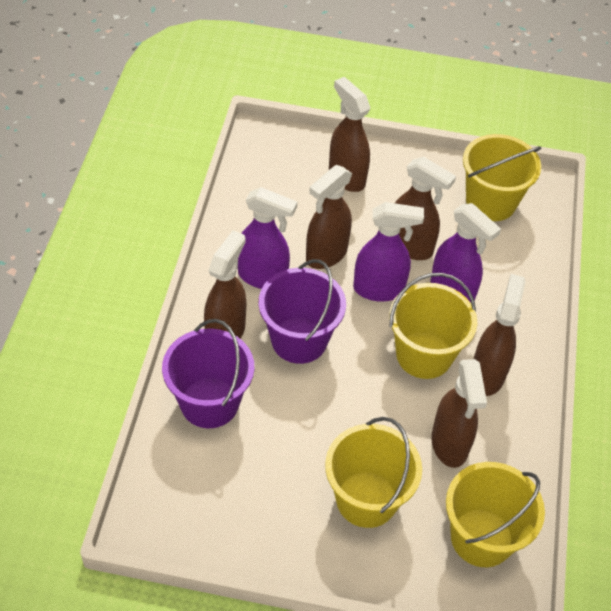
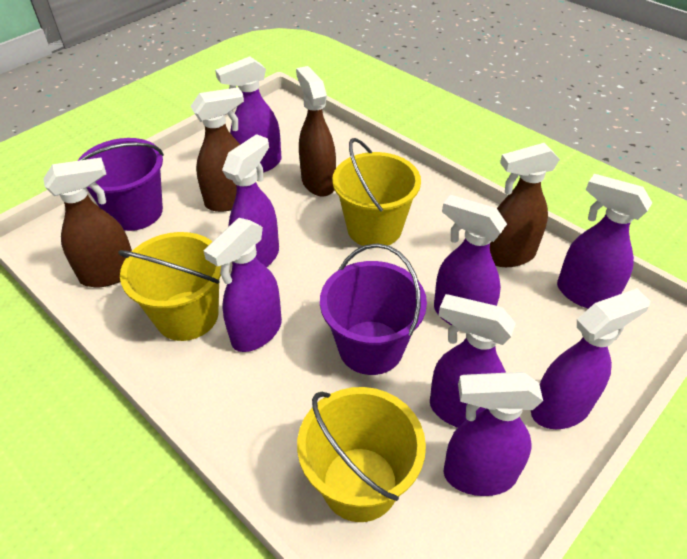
brown spray bottle: [204,230,246,339] [306,165,352,269] [329,77,370,192] [395,157,456,260] [431,359,487,468] [474,274,525,396] = 6 -> [43,158,132,287] [190,87,244,212] [296,66,336,197] [490,143,560,267] = 4
purple spray bottle: [238,187,297,289] [353,202,424,302] [430,203,501,303] = 3 -> [204,218,282,352] [215,56,281,173] [222,134,279,267] [430,294,516,428] [434,195,507,325] [444,372,543,496] [531,288,650,429] [557,174,652,309] = 8
yellow bucket: [325,417,422,528] [389,273,477,379] [446,462,545,567] [463,134,541,221] = 4 -> [118,232,221,341] [297,387,426,522] [332,138,421,248] = 3

